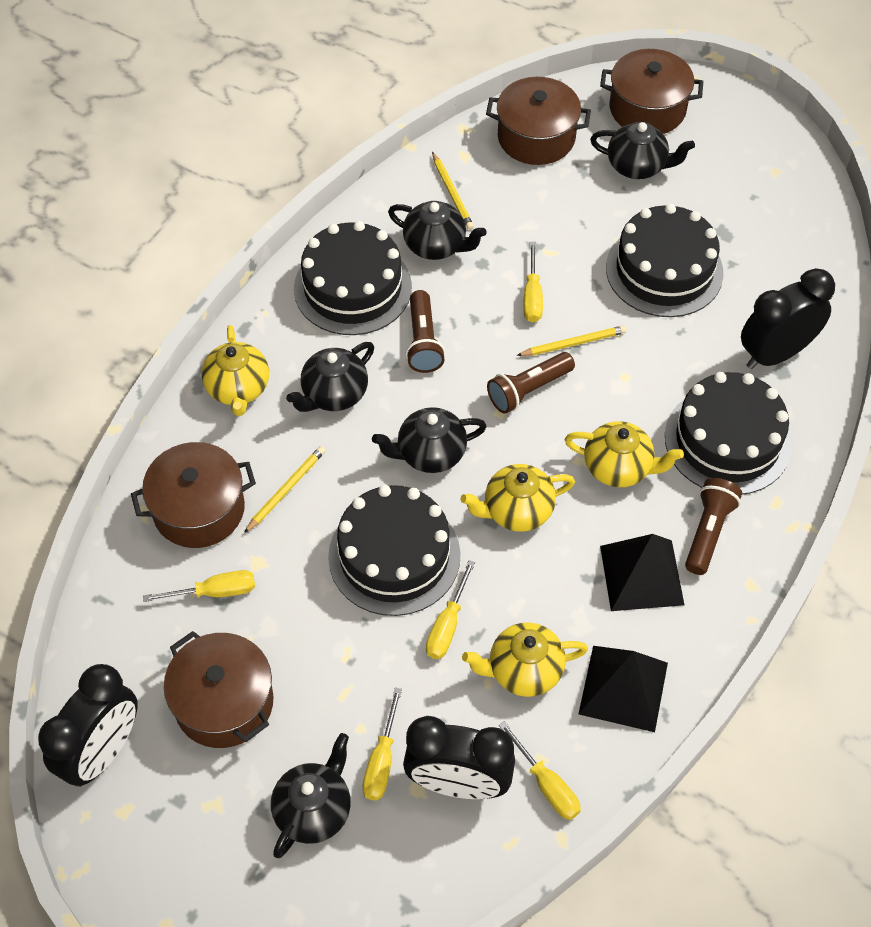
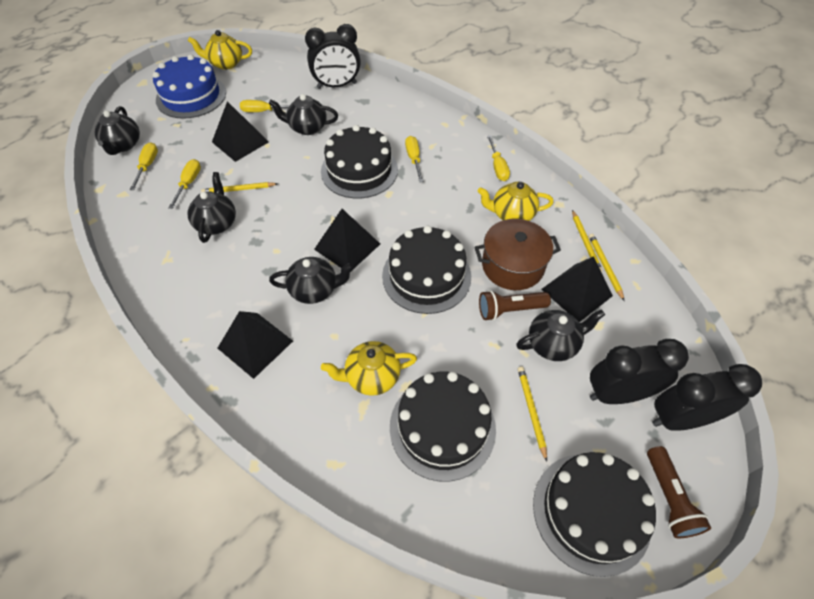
black pyramid: [579,646,668,732] [600,534,684,611] = 2 -> [212,101,269,162] [218,311,293,379] [314,209,380,272] [541,256,613,322] = 4
blue cake: none = 0 -> [153,55,226,119] = 1
brown flashlight: [406,290,445,373] [487,352,575,414] [685,478,742,575] = 3 -> [479,290,551,321] [647,446,711,538] = 2
brown pot: [131,442,256,548] [164,631,273,748] [486,77,591,165] [600,49,703,134] = 4 -> [475,219,561,290] = 1
yellow pencil: [244,446,326,533] [432,152,474,230] [517,325,627,356] = 3 -> [201,182,278,192] [518,367,547,462] [572,210,602,272] [589,234,624,300] = 4
yellow teapot: [201,325,269,416] [461,464,575,532] [462,622,588,697] [565,421,684,487] = 4 -> [188,30,252,70] [321,341,417,396] [478,182,554,221] = 3

